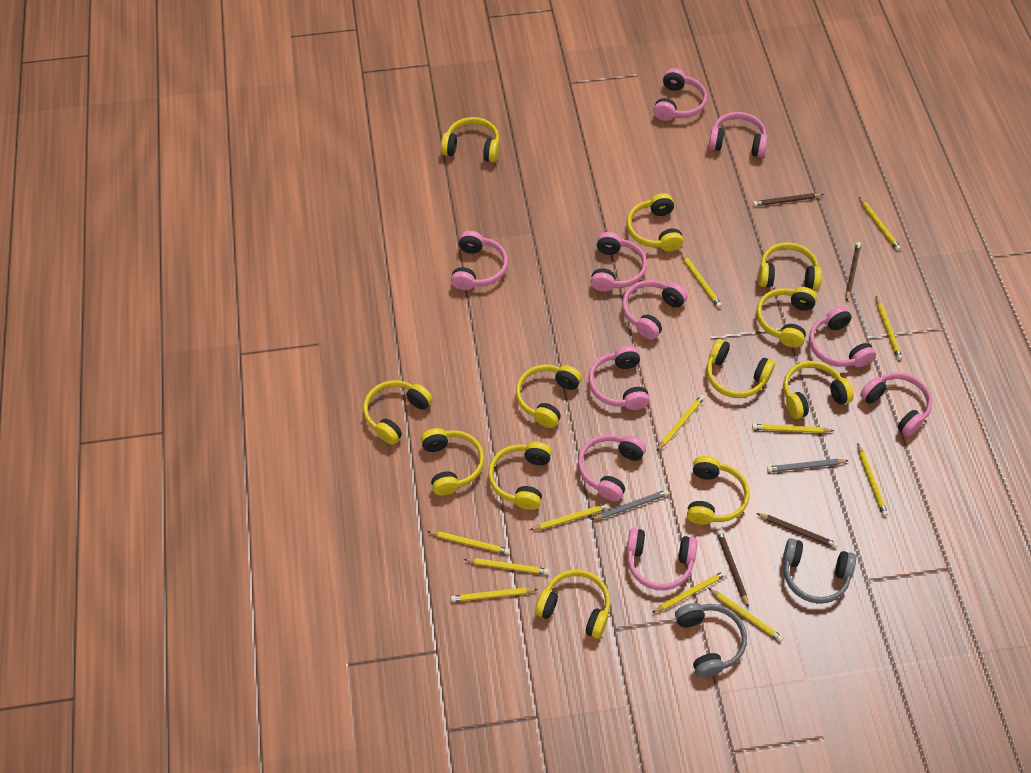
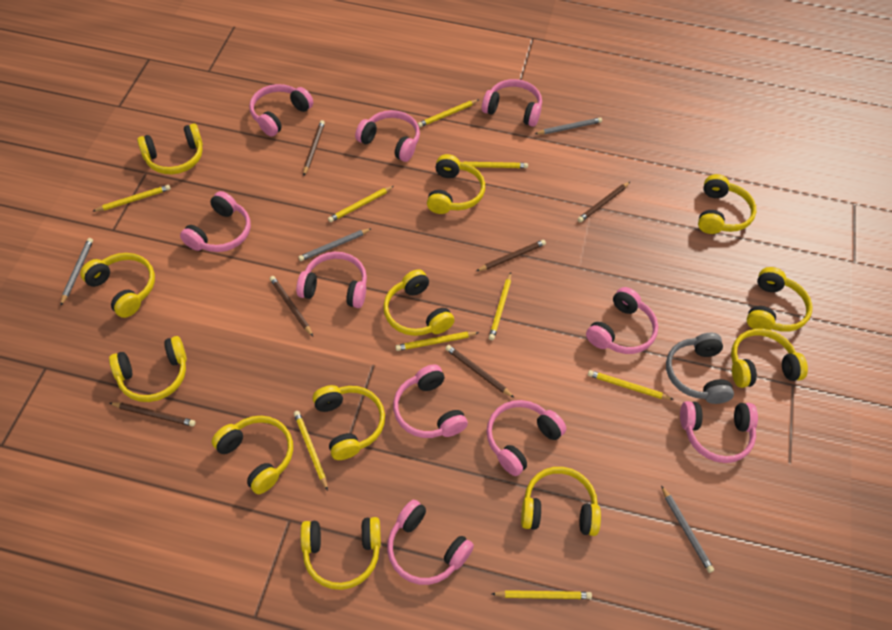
brown pencil: [716,529,749,608] [753,193,824,206] [756,513,838,548] [846,242,861,301] = 4 -> [110,402,196,427] [270,276,313,336] [303,120,325,176] [445,345,514,398] [476,240,546,271] [578,182,630,222] = 6
grey headphones: [675,603,747,678] [783,538,856,604] = 2 -> [666,333,734,404] = 1
grey pencil: [591,490,669,520] [767,459,849,472] = 2 -> [60,238,93,306] [298,228,372,261] [535,117,602,135] [661,485,714,573] = 4
yellow pencil: [427,531,510,555] [451,588,538,602] [463,558,549,575] [530,503,610,530] [652,571,727,613] [657,395,705,451] [680,252,722,308] [708,588,783,642] [752,424,834,433] [858,444,888,516] [859,197,901,251] [876,296,902,360] = 12 -> [92,185,171,212] [294,411,328,491] [328,186,394,222] [395,332,479,351] [417,100,479,127] [463,162,528,168] [489,273,511,340] [492,590,592,599] [588,370,674,400] = 9

